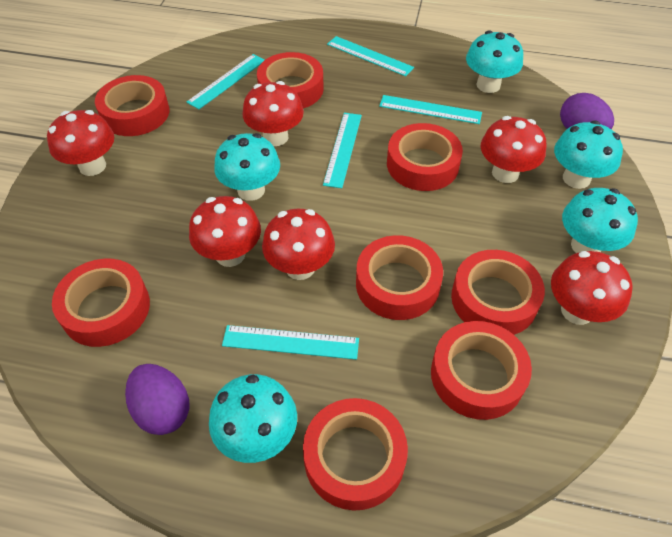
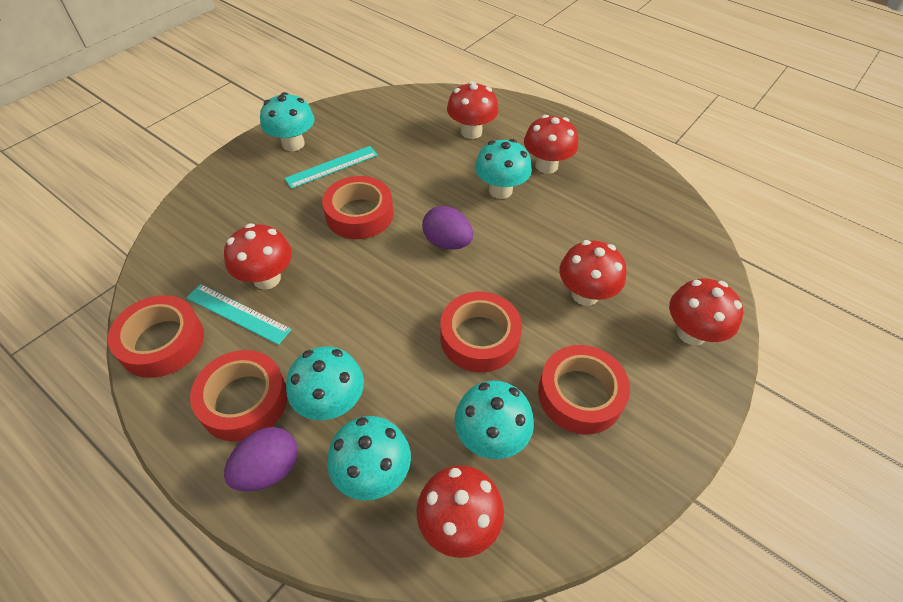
red tape: [52,259,150,347] [95,75,169,136] [257,52,324,108] [303,398,408,511] [356,235,443,320] [387,123,463,191] [431,321,532,420] [451,250,545,335] = 8 -> [108,295,204,378] [190,350,287,441] [322,176,393,239] [440,292,522,372] [538,345,630,434] = 5
turquoise ruler: [186,54,264,109] [222,325,359,360] [323,113,362,188] [327,36,414,76] [379,95,482,124] = 5 -> [186,284,292,345] [284,146,378,189] = 2

